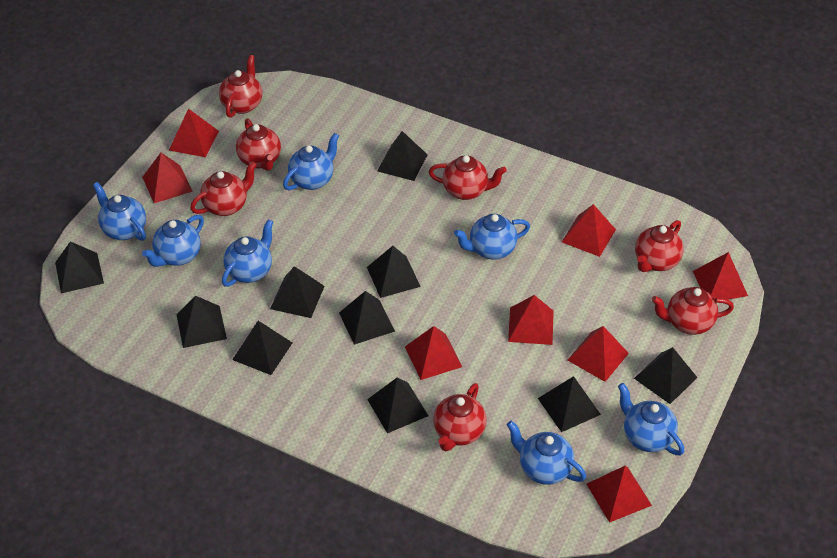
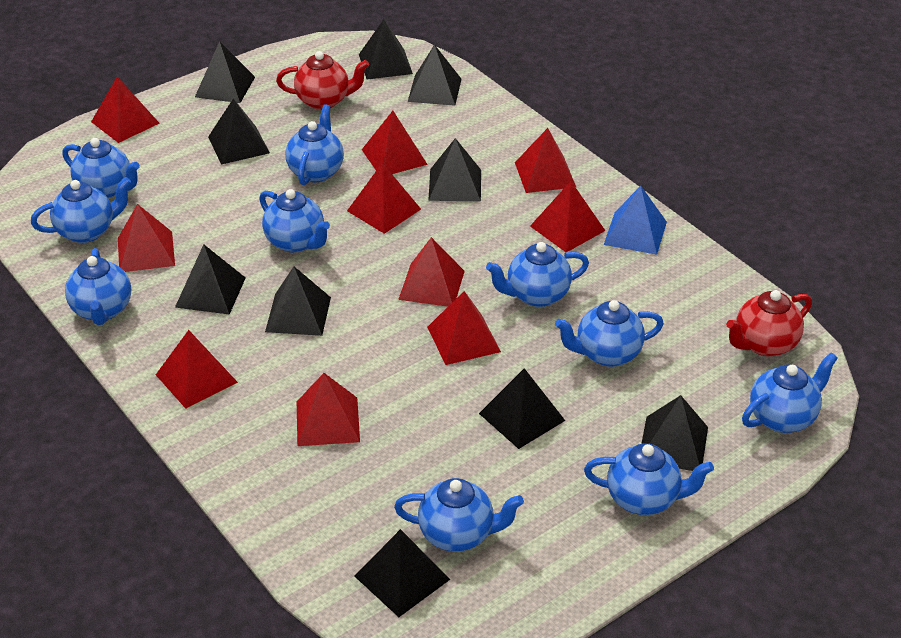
blue pyramid: none = 0 -> [604,186,667,255] = 1
blue teapot: [93,182,146,241] [142,215,204,267] [222,219,273,287] [283,133,339,190] [454,214,530,260] [507,421,586,485] [618,383,684,456] = 7 -> [31,177,131,243] [62,138,140,199] [65,248,131,325] [259,189,330,253] [285,104,344,185] [394,478,524,552] [486,242,589,307] [555,300,664,367] [584,443,714,515] [742,352,838,433] = 10
red pyramid: [142,153,193,203] [169,108,219,157] [405,326,462,380] [508,295,554,345] [562,204,616,257] [568,326,629,382] [586,466,652,523] [693,252,748,300] = 8 -> [91,77,160,143] [118,204,175,272] [156,330,238,409] [297,373,360,446] [347,163,421,234] [362,111,428,174] [398,237,465,307] [427,291,501,365] [515,128,576,193] [530,181,605,252] = 10
red teapot: [190,161,257,216] [219,55,262,118] [236,118,281,171] [429,155,507,200] [433,383,486,452] [635,220,684,272] [651,287,734,335] = 7 -> [276,51,369,110] [726,290,812,356] = 2

